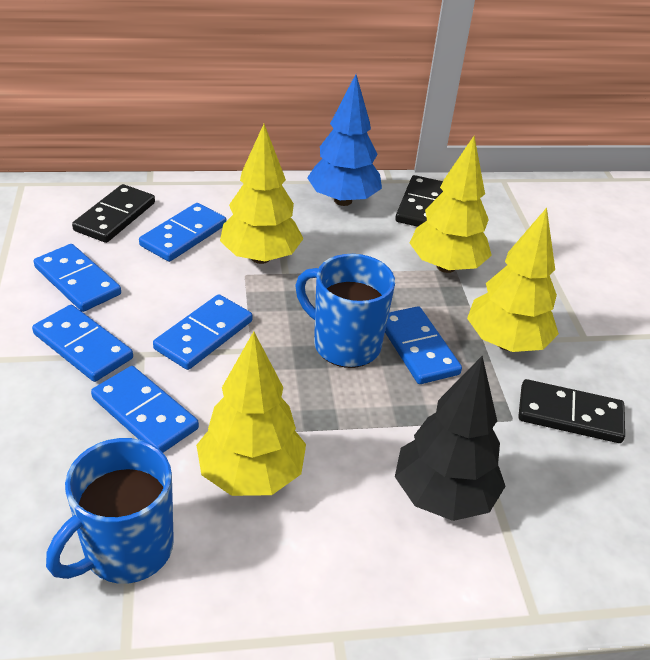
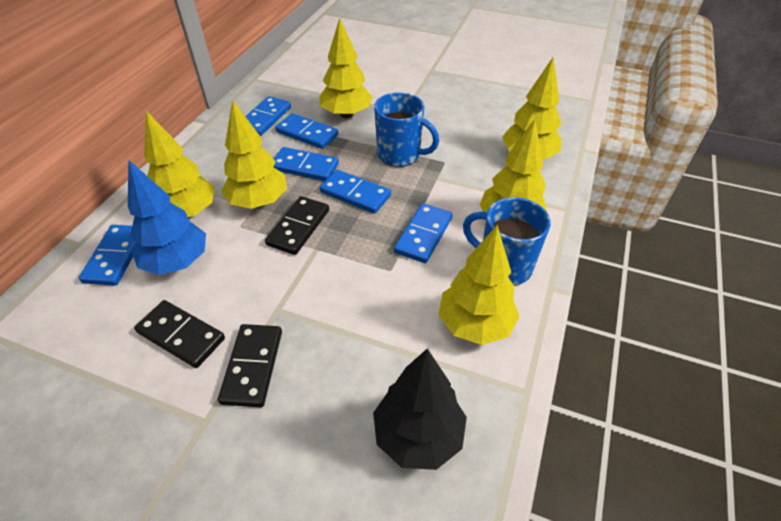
yellow tree: [196,331,306,496] [220,124,303,264] [410,136,492,273] [467,208,559,352] = 4 -> [144,111,215,218] [221,100,287,209] [319,18,372,118] [438,225,520,345] [480,119,548,213] [502,58,562,159] = 6

